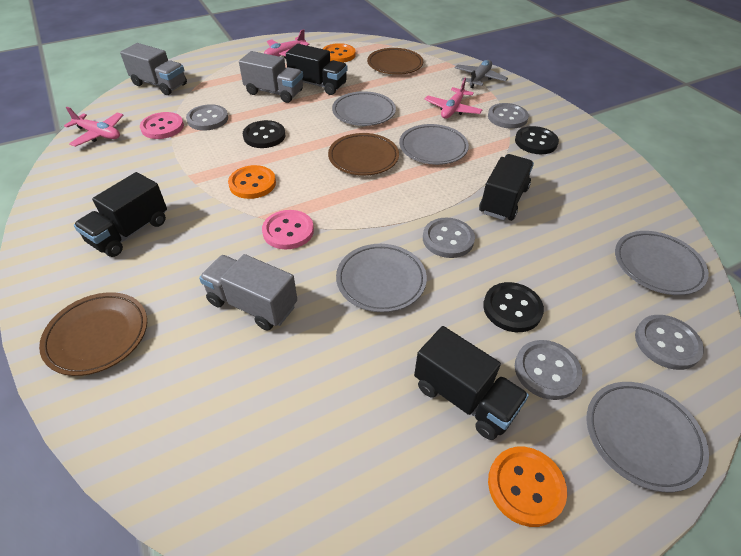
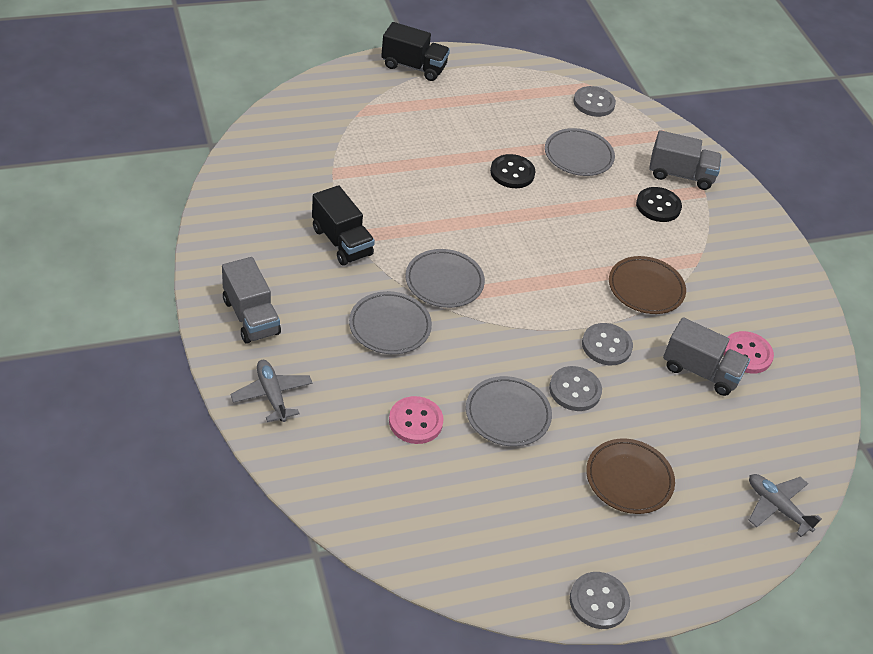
black button: [243,120,285,148] [483,282,544,332] [515,126,559,154] = 3 -> [490,154,535,188] [636,187,682,222] = 2
black truck: [74,172,167,257] [286,44,348,95] [414,326,529,440] [479,154,534,221] = 4 -> [312,185,375,266] [381,22,450,81] = 2
brown plate: [39,292,147,376] [328,133,399,176] [367,48,423,75] = 3 -> [586,439,675,514] [609,256,686,314] = 2
grey button: [186,104,228,131] [423,218,475,258] [488,103,529,129] [515,340,582,400] [635,315,704,370] = 5 -> [549,366,602,411] [570,572,630,629] [573,86,616,117] [582,323,633,365] = 4
grey plane: [455,60,508,88] = 1 -> [230,360,313,422] [749,474,822,537] = 2
grey plate: [332,91,396,126] [336,244,427,312] [399,124,469,165] [586,382,709,492] [615,231,709,295] = 5 -> [349,291,432,354] [406,249,485,308] [466,376,552,446] [545,128,615,176] = 4
orange button: [228,165,276,199] [323,43,356,62] [488,447,567,527] = 3 -> none = 0
pink plane: [64,107,123,147] [264,29,310,59] [424,78,483,119] = 3 -> none = 0

